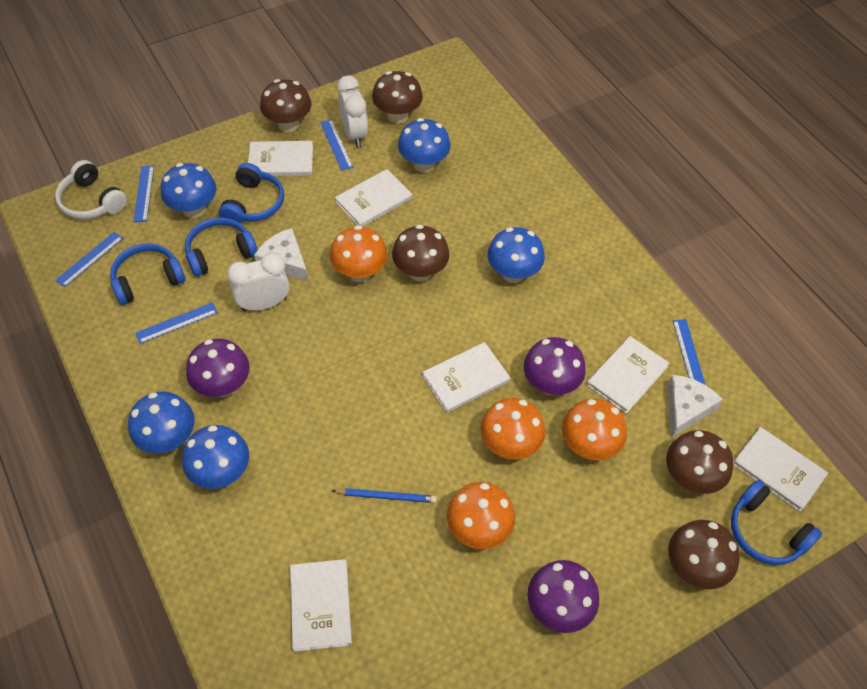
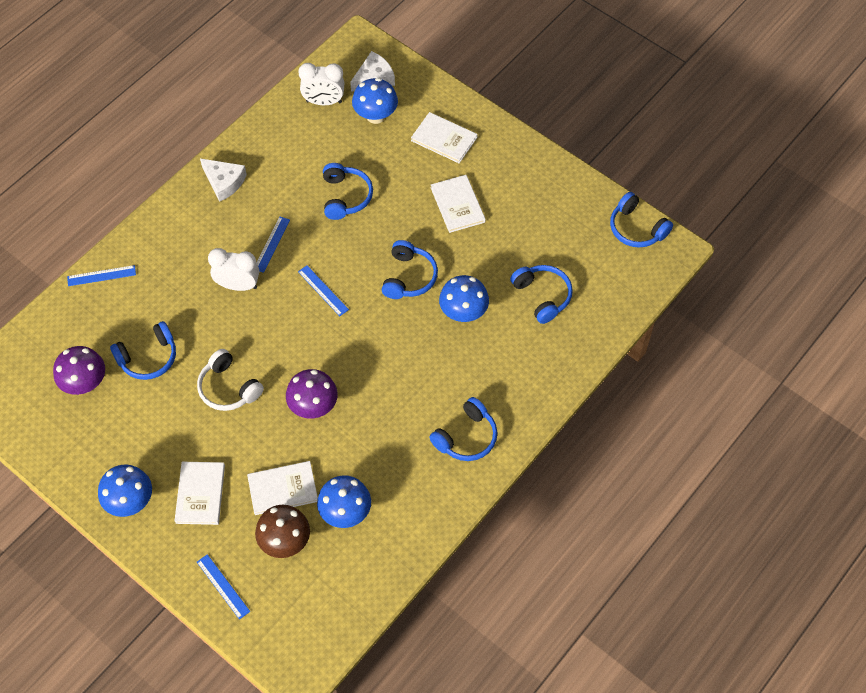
blue headphones: [110,243,185,305] [185,217,258,277] [219,163,284,224] [731,480,822,565] = 4 -> [110,321,176,380] [323,163,373,220] [382,240,438,299] [429,397,497,461] [510,265,573,324] [610,192,673,248] = 6
blue mushroom: [128,392,195,453] [161,163,217,218] [182,425,249,489] [398,118,451,172] [487,227,545,283] = 5 -> [98,464,152,517] [317,475,371,528] [352,78,398,124] [439,275,489,322] = 4
blue pencil: [332,488,437,503] = 1 -> none = 0
blue ruler: [55,232,124,287] [133,166,154,222] [135,302,218,344] [320,119,353,171] [673,319,705,385] = 5 -> [67,265,136,286] [197,554,250,620] [256,216,290,273] [298,266,349,316] = 4
brown mushroom: [260,79,311,132] [372,71,423,123] [392,224,449,281] [666,430,734,494] [668,520,740,589] = 5 -> [255,505,310,558] = 1
orange mushroom: [330,225,388,282] [447,482,515,549] [480,398,545,460] [562,399,627,460] = 4 -> none = 0
purple mushroom: [186,339,250,397] [524,337,586,395] [527,560,599,633] = 3 -> [53,346,105,395] [286,369,338,419] = 2
white book: [248,141,313,176] [290,559,352,652] [335,169,412,227] [422,342,510,413] [587,336,669,414] [733,427,828,512] = 6 -> [175,462,225,525] [247,461,318,515] [411,112,478,163] [431,175,486,233] = 4

